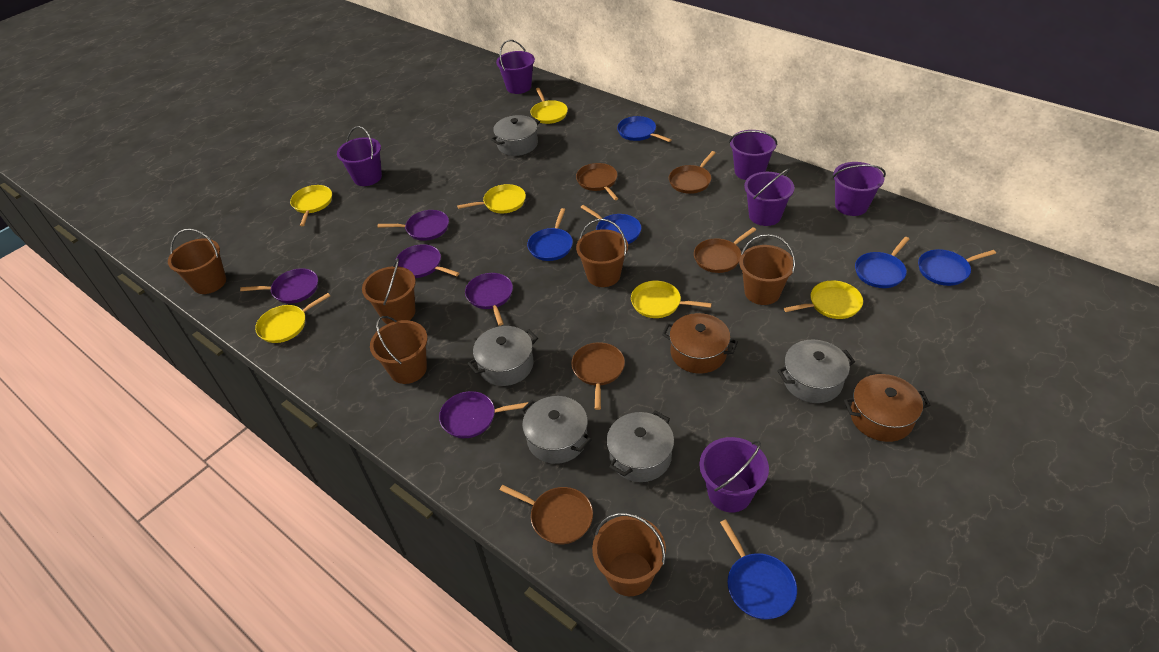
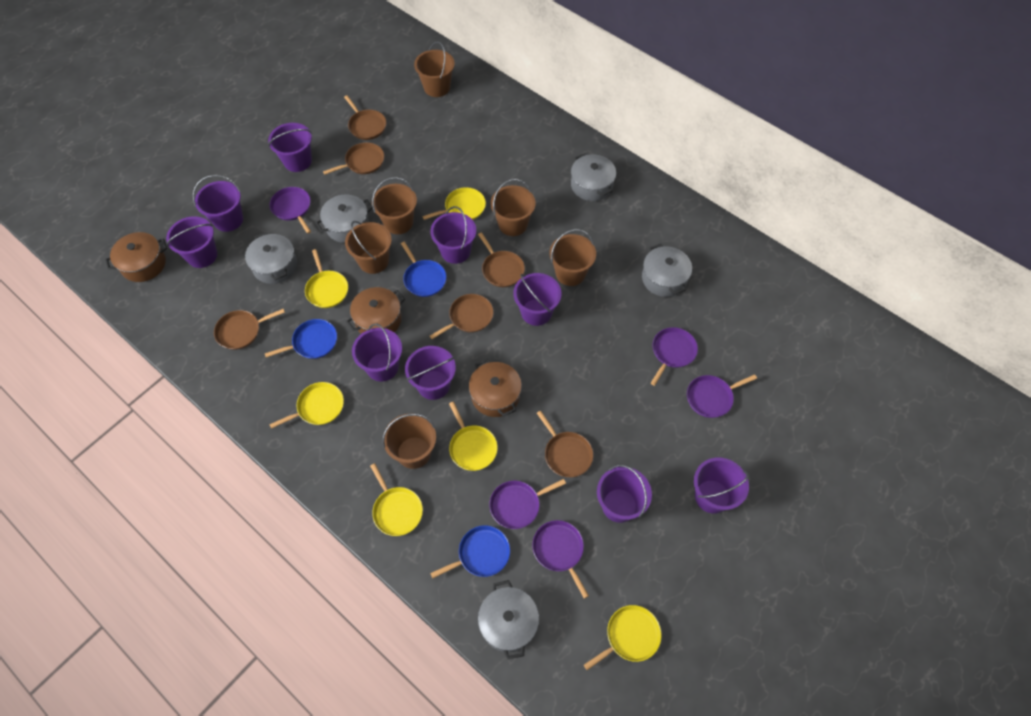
blue pan: [527,208,573,261] [580,205,641,244] [617,116,672,142] [720,519,797,619] [855,237,909,288] [918,249,996,286] = 6 -> [265,319,337,359] [401,242,447,297] [430,525,510,578] = 3
brown pan: [500,485,593,544] [571,342,625,410] [576,163,619,200] [669,151,716,194] [694,227,756,273] = 5 -> [214,309,285,350] [323,142,384,175] [344,95,386,140] [430,294,493,339] [478,232,525,287] [537,411,593,477] = 6
brown pot: [662,313,738,374] [844,374,930,442] = 2 -> [105,232,167,282] [346,287,405,334] [469,359,522,417] = 3
purple bucket: [337,126,382,186] [496,40,535,94] [699,437,769,513] [729,130,777,180] [744,169,794,226] [833,162,886,216] = 6 -> [166,216,217,268] [193,175,243,232] [268,123,312,172] [352,324,402,382] [405,346,456,400] [430,206,476,264] [513,273,562,326] [597,465,652,523] [694,458,749,514] = 9

